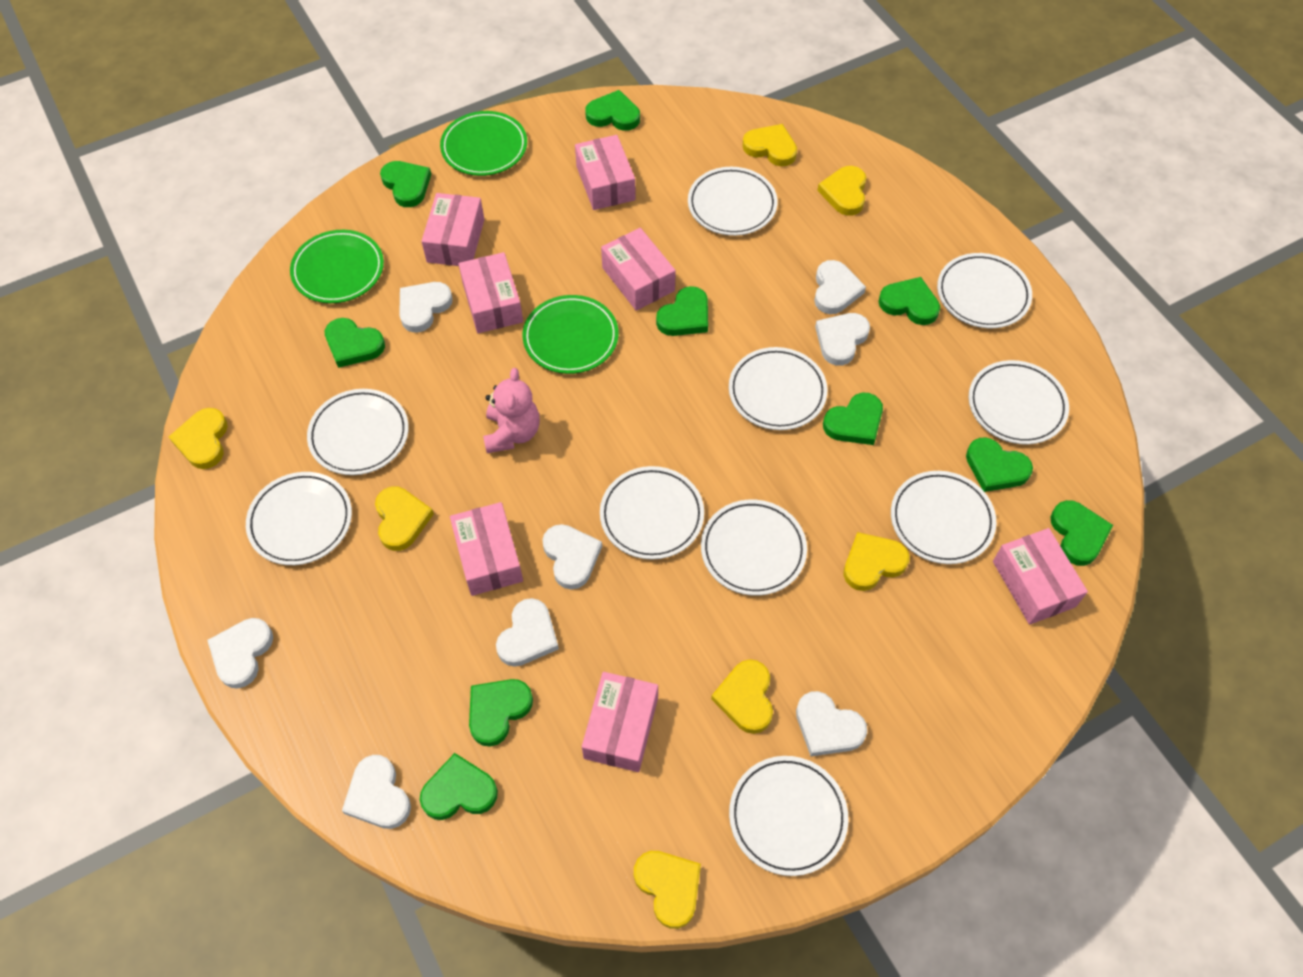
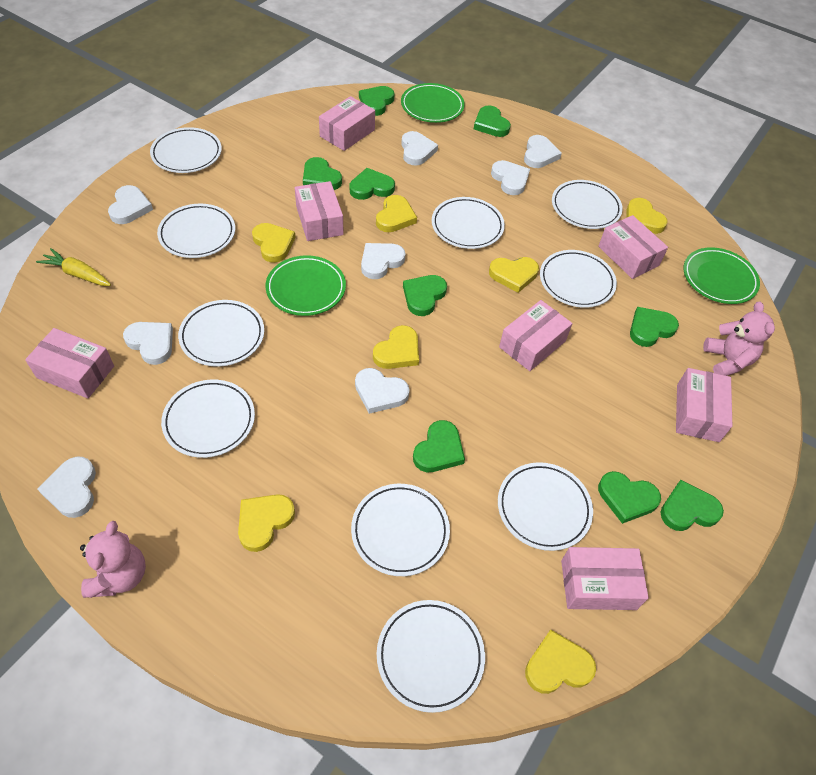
green heart: [325,318,385,368] [380,161,431,207] [420,753,498,820] [469,679,533,747] [585,90,640,131] [656,286,708,336] [823,393,883,445] [878,277,940,325] [966,437,1033,492] [1051,500,1113,566] = 10 -> [303,157,342,190] [350,168,395,200] [359,86,395,116] [403,275,447,316] [413,420,465,472] [474,105,511,137] [598,471,661,524] [630,307,679,347] [660,480,724,531] = 9
pink teddy bear: [483,368,540,453] = 1 -> [80,521,146,598] [703,302,775,376] = 2
yellow carrot: none = 0 -> [36,248,111,286] = 1

